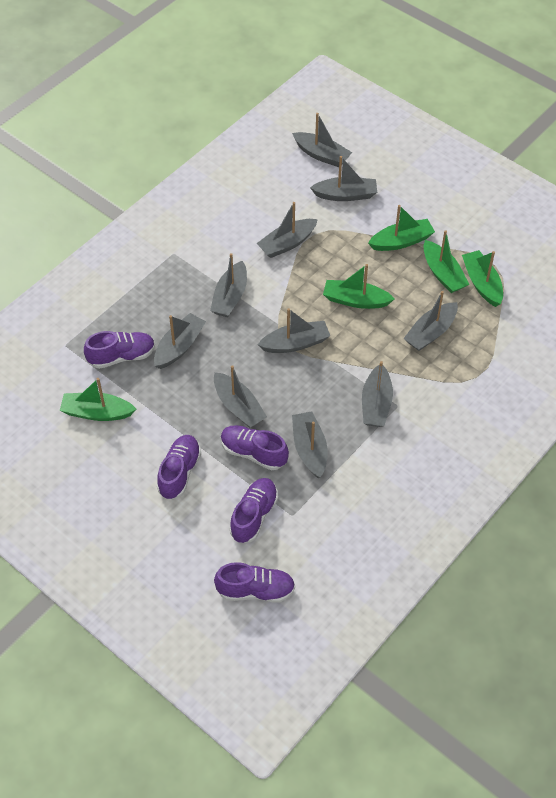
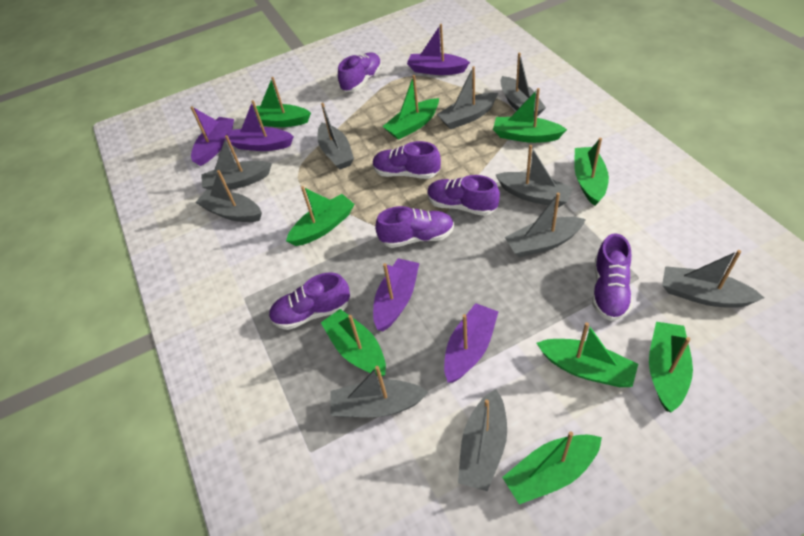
green boat: [60,378,136,421] [323,264,395,309] [368,205,435,251] [423,230,470,293] [462,250,503,307] = 5 -> [253,77,311,127] [286,186,354,246] [321,309,386,377] [382,75,439,140] [493,88,567,143] [502,432,602,505] [537,322,638,387] [574,138,609,206] [649,322,693,412] = 9
purple boat: none = 0 -> [190,106,234,166] [229,100,294,151] [373,258,419,331] [407,24,470,75] [444,303,498,383] = 5
purple shoe: [84,331,155,369] [157,435,201,500] [214,562,295,603] [221,425,289,470] [230,478,278,543] = 5 -> [269,272,350,330] [338,52,382,92] [373,141,441,179] [375,206,454,248] [427,175,500,216] [592,233,633,321] = 6

